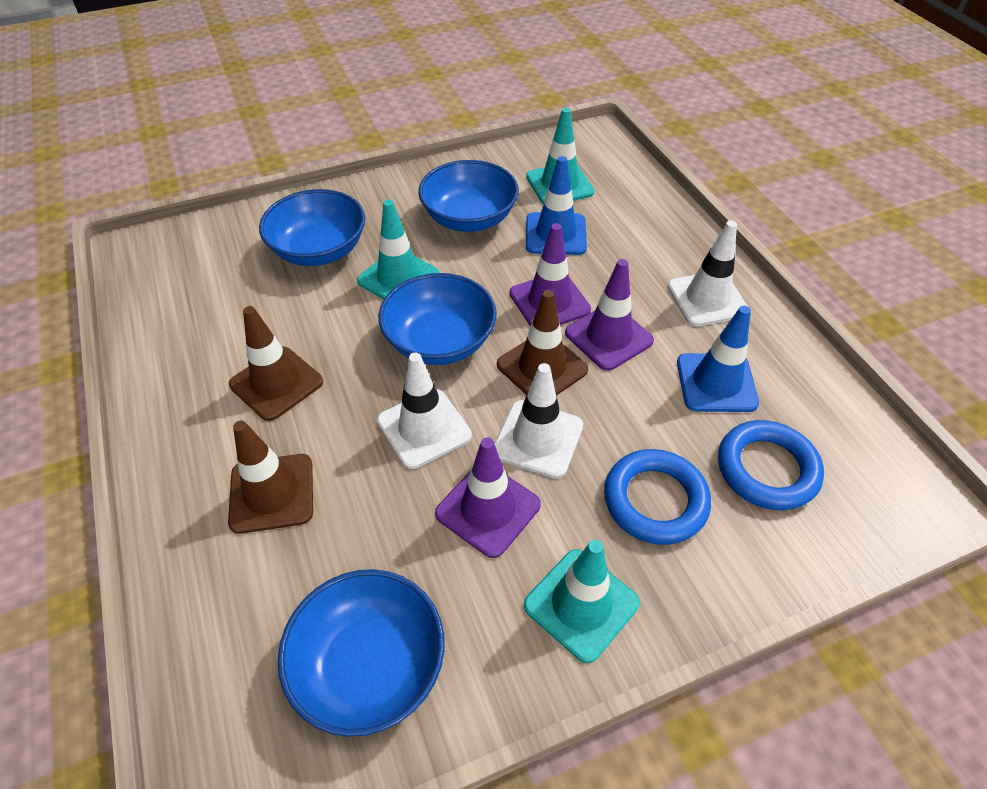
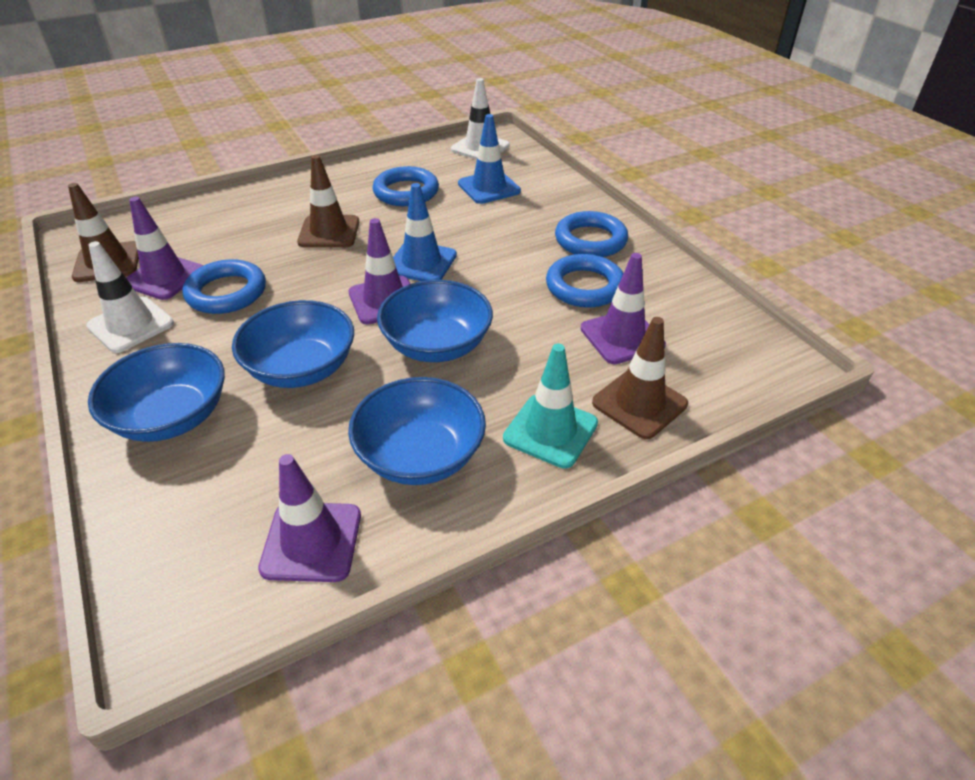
blue ring: [604,449,711,545] [718,420,824,510] = 2 -> [182,259,266,314] [373,166,439,206] [546,254,624,307] [555,211,628,257] = 4
purple traffic cone: [435,437,541,558] [510,223,591,326] [565,259,654,371] = 3 -> [126,197,203,300] [258,454,361,582] [348,218,410,325] [581,253,666,364] = 4
turquoise traffic cone: [357,200,440,300] [524,540,640,663] [526,108,594,204] = 3 -> [503,344,598,469] = 1
white traffic cone: [377,353,472,469] [494,363,583,479] [667,220,747,326] = 3 -> [86,241,174,353] [451,78,510,160] = 2

